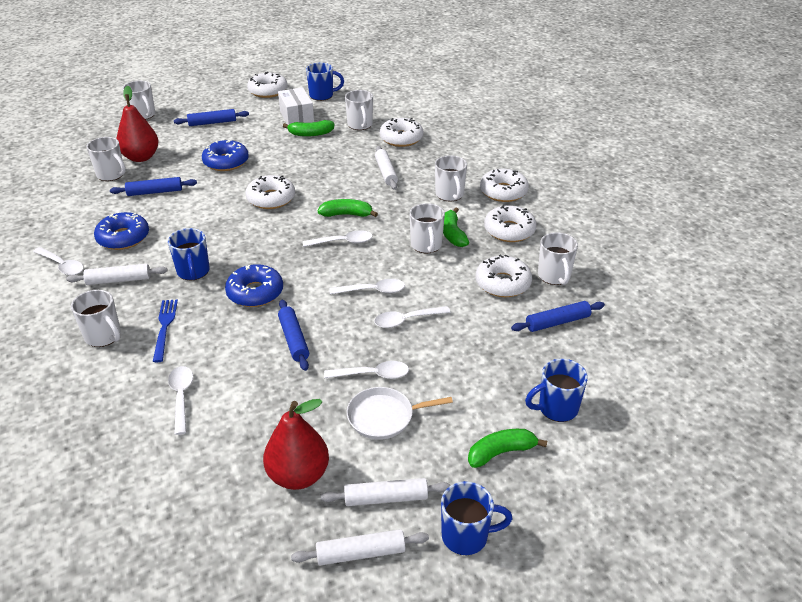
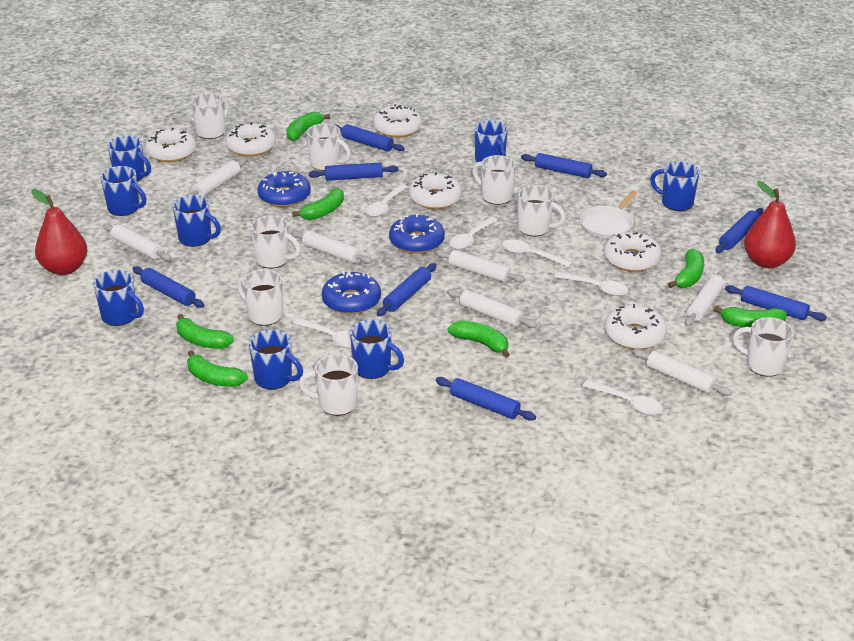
blue fork: [153,299,178,362] = 1 -> none = 0
blue mug: [168,228,210,280] [306,63,344,101] [441,481,513,555] [525,359,588,422] = 4 -> [93,270,144,326] [100,166,146,216] [107,135,151,182] [173,195,221,247] [249,329,303,390] [350,320,404,379] [474,120,508,162] [650,161,700,211] = 8
blue rolling pin: [110,177,197,196] [174,109,249,126] [278,299,309,371] [511,301,605,332] = 4 -> [133,266,204,308] [309,162,399,181] [336,124,405,152] [377,263,436,316] [436,377,536,421] [521,153,607,178] [716,208,763,253] [725,285,827,321] = 8
green banana: [283,120,335,137] [318,199,378,217] [443,208,469,247] [468,429,547,468] = 4 -> [176,314,234,349] [187,350,248,387] [286,111,330,141] [292,188,344,220] [448,320,510,358] [668,249,704,288] [714,306,787,327] = 7
white box: [278,87,314,125] = 1 -> none = 0
white mug: [71,290,121,347] [86,137,126,181] [122,80,155,120] [345,90,373,130] [409,203,445,253] [435,155,467,201] [538,232,578,285] = 7 -> [191,93,229,139] [237,269,283,326] [251,215,301,268] [299,354,358,416] [307,123,351,171] [472,155,516,205] [518,185,566,236] [733,317,794,377] = 8
white rolling pin: [66,264,168,285] [291,529,429,566] [321,478,451,506] [375,146,398,190] = 4 -> [103,223,171,261] [186,158,247,197] [291,230,373,264] [435,250,525,283] [447,289,537,328] [632,349,732,396] [685,271,726,326] = 7

